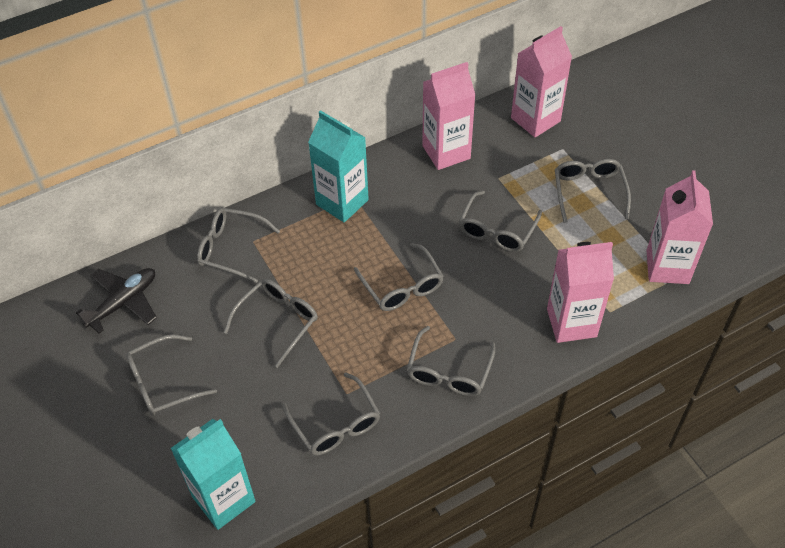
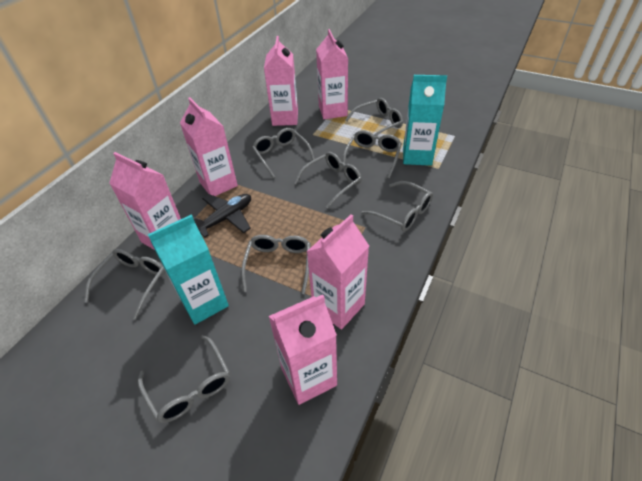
pink carton: [422,62,475,170] [511,26,572,137] [547,242,614,343] [646,170,713,284] = 4 -> [109,152,181,250] [180,97,238,196] [264,36,298,126] [269,295,337,405] [306,214,369,330] [316,29,348,119] = 6

